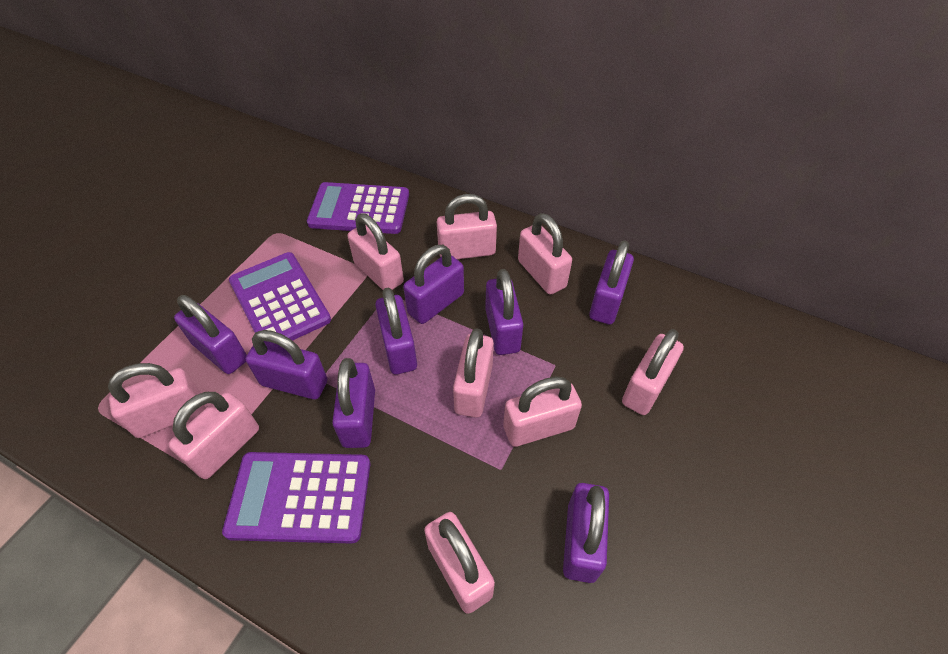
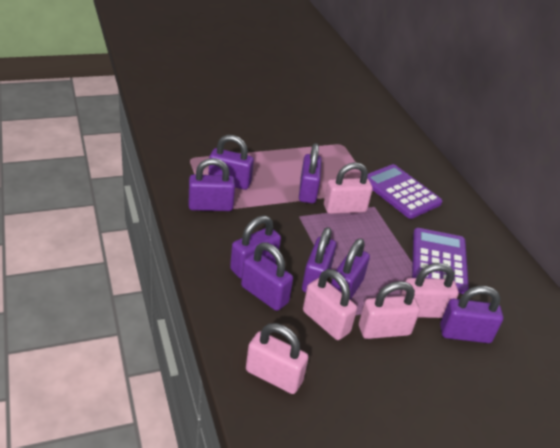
pink padlock: [108,363,205,438] [168,392,259,479] [347,213,404,290] [424,512,495,614] [437,194,497,259] [453,328,494,418] [503,377,582,447] [518,213,572,295] [622,329,684,415] = 9 -> [246,323,309,394] [303,269,357,340] [324,162,373,214] [359,281,420,339] [401,263,459,318] = 5
purple calculator: [222,452,370,544] [229,252,331,341] [307,182,409,234] = 3 -> [367,164,442,219] [412,228,469,294] = 2

